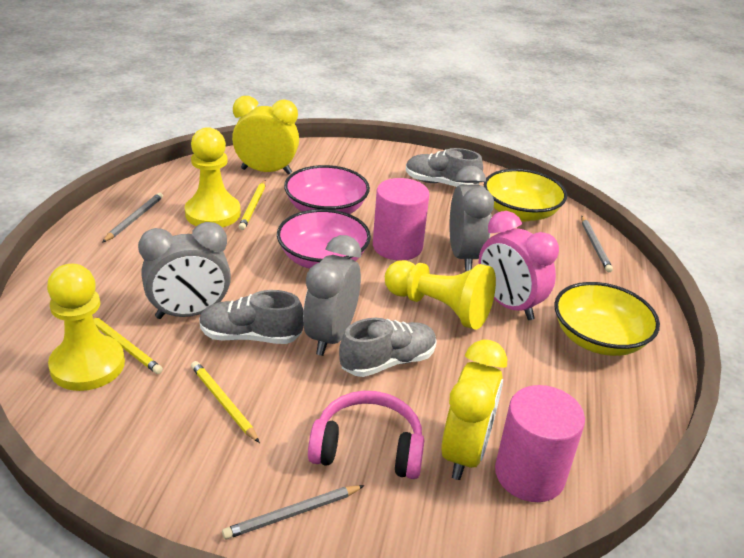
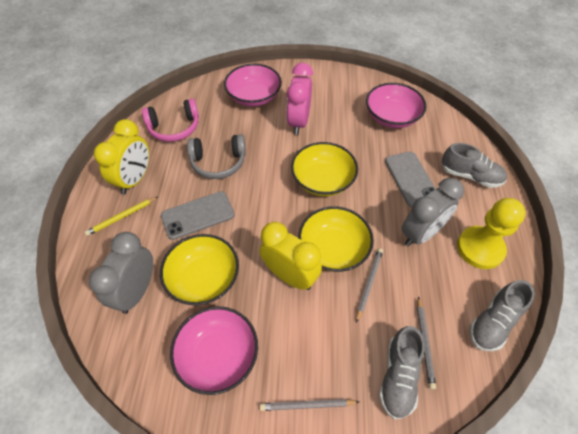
grey clock: [138,222,231,319] [303,235,361,356] [449,166,494,271] = 3 -> [89,232,153,314] [402,178,464,247] = 2
grey headphones: none = 0 -> [187,134,246,179] = 1
grey phone: none = 0 -> [161,191,235,240] [385,152,436,207] = 2
pink bowl: [277,209,371,269] [284,165,370,214] = 2 -> [170,306,258,395] [224,64,282,107] [366,83,427,128] = 3
pink cylinder: [373,178,429,261] [495,385,585,502] = 2 -> none = 0
yellow bowl: [484,169,567,221] [554,282,660,356] = 2 -> [160,234,239,305] [291,142,358,196] [298,206,374,272] = 3
yellow pawn: [47,264,125,391] [185,127,241,227] [385,260,496,330] = 3 -> [457,198,526,269] = 1
yellow pencil: [93,316,163,374] [191,361,260,443] [239,180,266,230] = 3 -> [85,197,158,236] = 1

